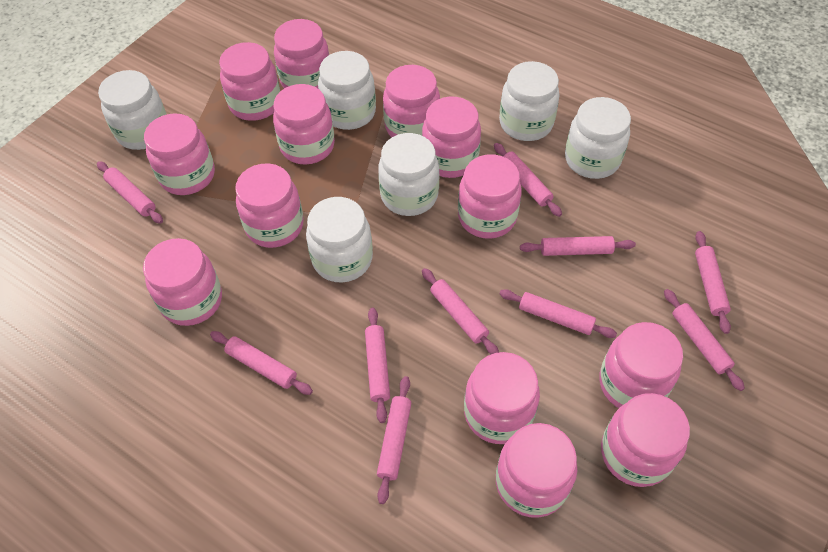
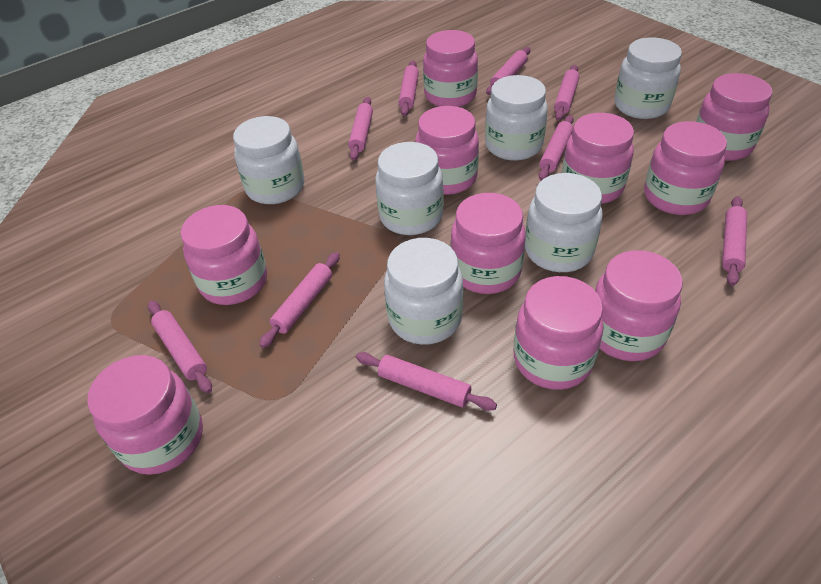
pink jar: [143,238,222,326] [144,113,215,195] [219,42,280,121] [235,163,304,248] [273,84,335,165] [274,19,329,89] [383,65,440,137] [422,97,481,178] [458,154,522,239] [464,352,540,444] [496,423,577,518] [599,322,683,408] [601,393,690,487] = 13 -> [87,355,203,475] [181,205,267,305] [415,106,479,195] [423,30,478,107] [450,193,526,294] [513,276,604,390] [562,113,634,204] [595,250,683,361] [644,121,727,215] [696,73,773,161] = 10
pink rolling pin: [97,161,163,224] [210,331,313,395] [365,308,390,423] [377,376,411,504] [422,268,499,354] [494,143,562,217] [499,289,617,338] [520,236,636,256] [664,289,745,391] [695,231,731,334] = 10 -> [148,301,212,393] [259,252,340,348] [348,97,373,161] [356,352,497,411] [399,61,419,116] [486,47,530,95] [539,115,574,181] [554,65,579,121] [722,196,747,286] = 9

